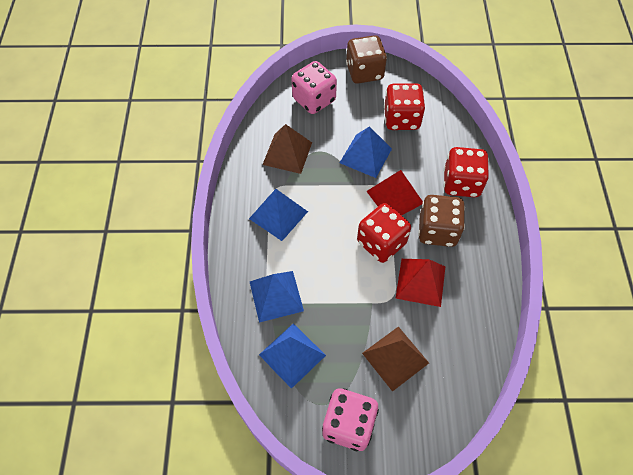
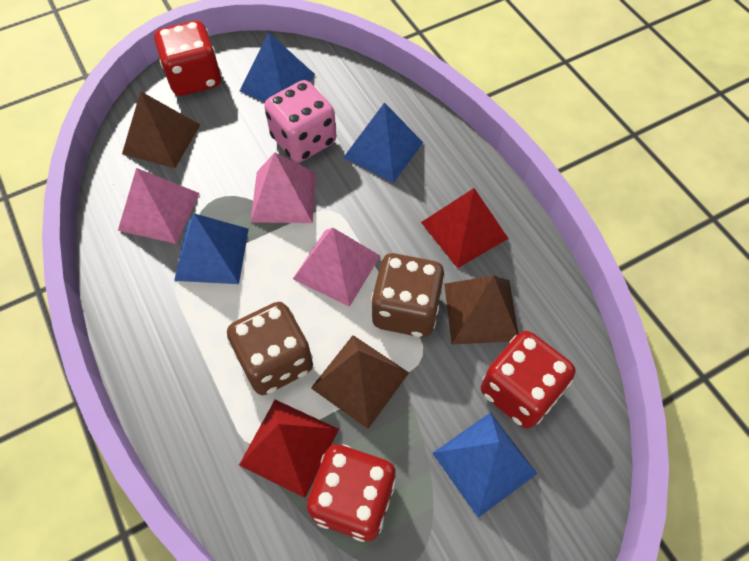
brown pyramid: [263,124,312,174] [362,326,429,392] = 2 -> [122,91,200,168] [311,335,409,429] [444,275,518,345] = 3
pink dice: [291,61,337,114] [322,388,379,451] = 2 -> [264,80,336,162] = 1
pink pyramid: none = 0 -> [118,168,199,244] [251,152,316,223] [293,228,380,307] = 3

